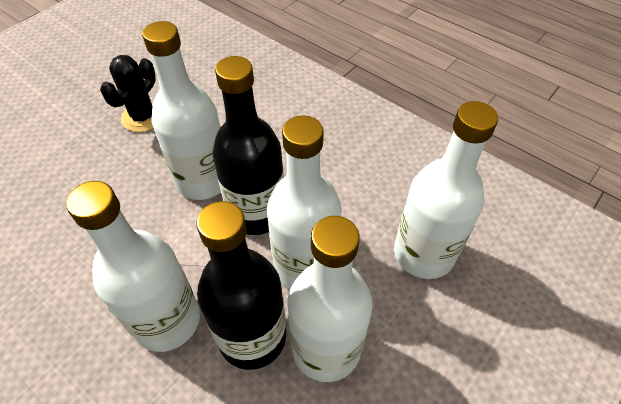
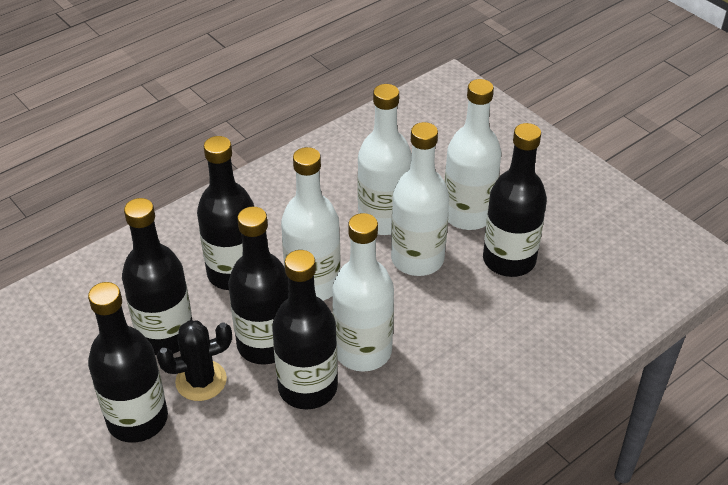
black bottle: [196,201,286,370] [212,56,284,235] = 2 -> [88,282,168,443] [122,198,193,355] [197,136,254,290] [228,207,289,365] [272,250,338,410] [483,123,547,277] = 6

